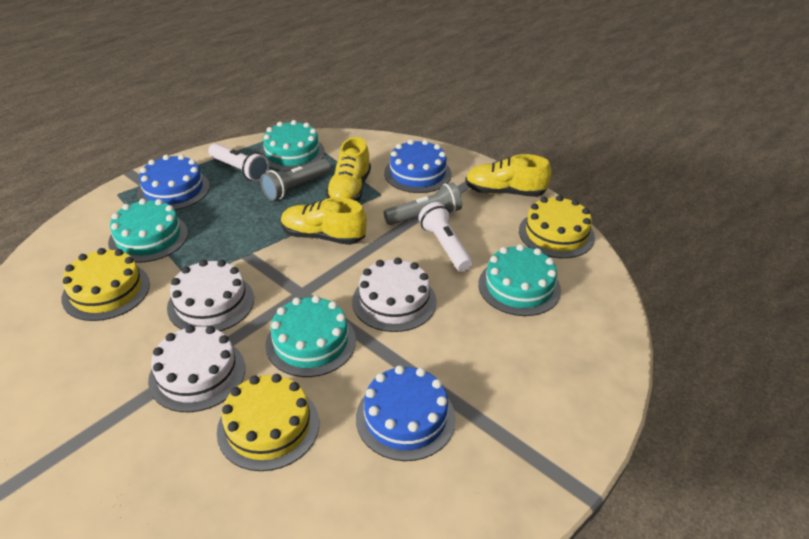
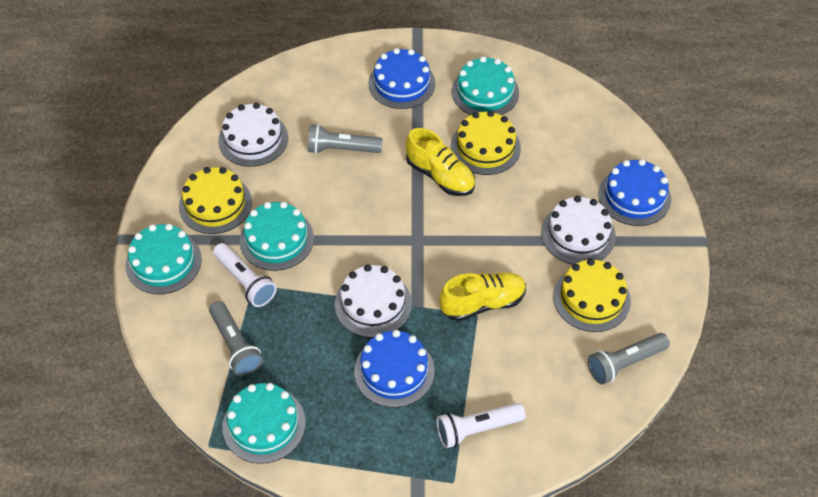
grey flashlight: [260,159,331,201] [384,183,462,225] = 2 -> [209,301,263,376] [308,124,382,154] [588,333,670,384] = 3
yellow shoe: [281,197,367,245] [326,137,371,202] [465,154,551,197] = 3 -> [406,128,475,196] [439,272,526,321] = 2

